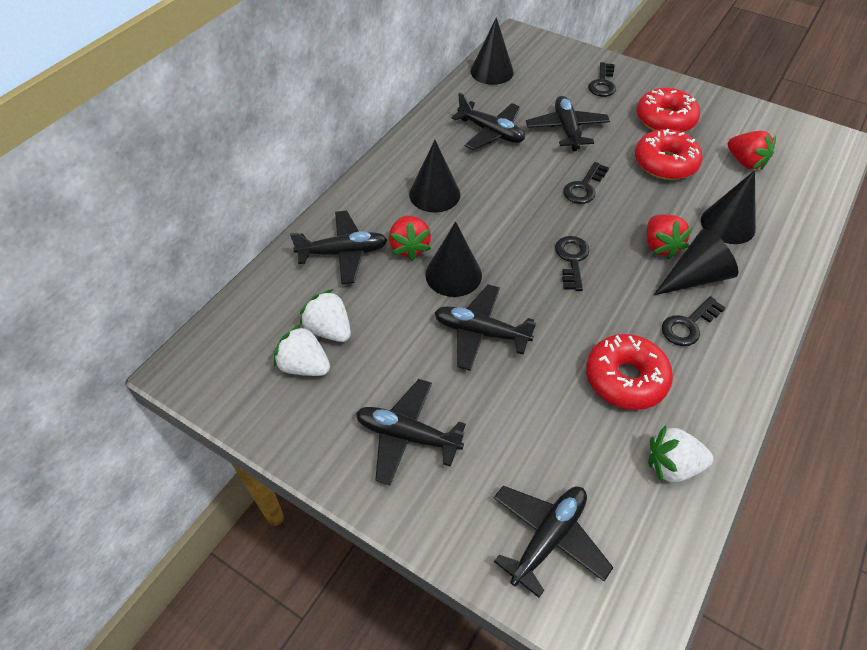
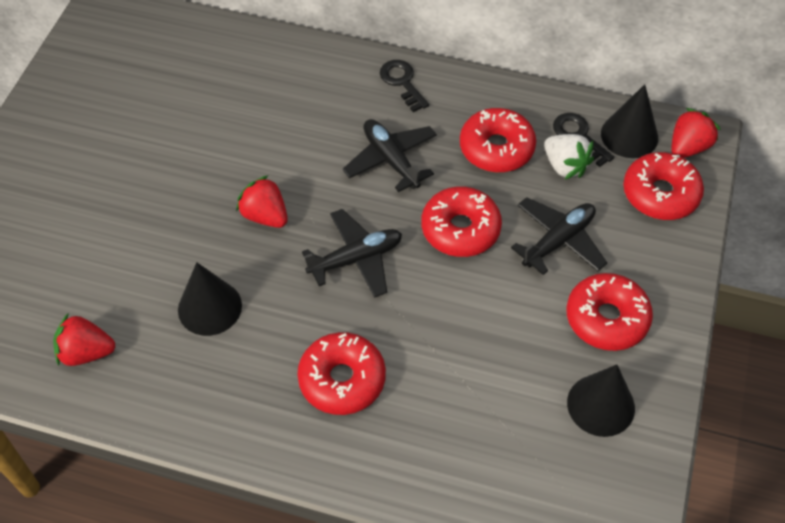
black cone: [409,140,460,213] [425,221,482,297] [471,17,514,85] [654,229,738,295] [701,170,756,244] = 5 -> [178,262,242,336] [567,365,635,437] [601,84,658,158] = 3
black key: [555,236,590,291] [563,162,609,204] [588,62,616,97] [662,296,726,346] = 4 -> [380,60,429,112] [553,113,614,167] = 2
black plane: [290,211,387,284] [356,379,466,485] [434,284,536,371] [452,92,525,150] [494,486,614,598] [526,96,610,151] = 6 -> [302,209,402,298] [343,119,437,192] [511,197,607,275] = 3
red donut: [586,334,673,410] [635,129,703,180] [637,88,700,132] = 3 -> [297,332,386,415] [421,186,502,257] [460,108,536,172] [567,273,653,351] [623,152,704,220] = 5
white strawberry: [274,324,330,376] [300,289,351,342] [649,425,713,483] = 3 -> [544,134,594,180] = 1

